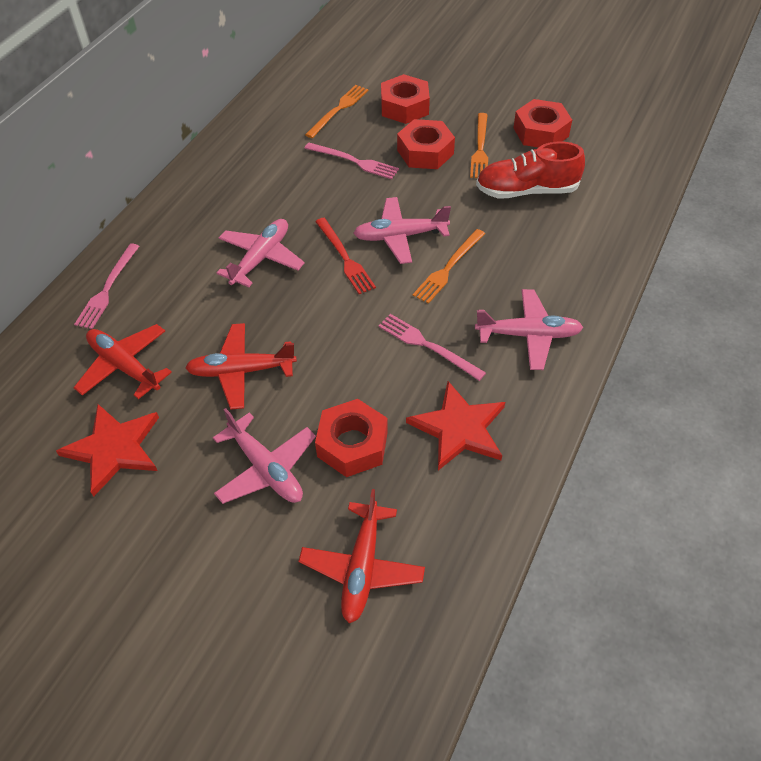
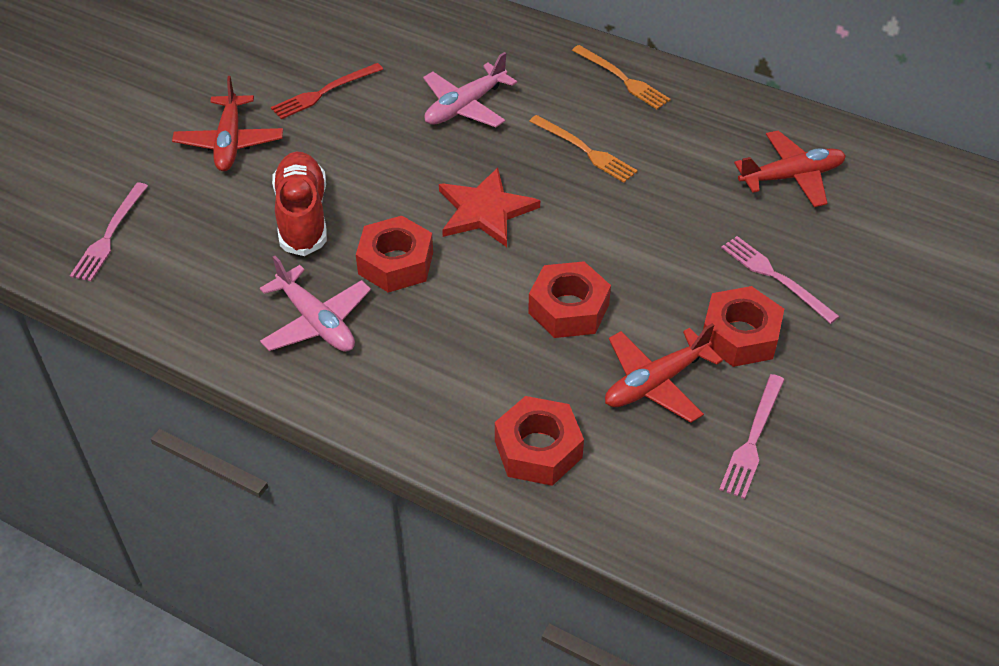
orange fork: [305,85,368,138] [413,229,485,304] [470,113,488,178] = 3 -> [529,115,638,183] [572,45,671,109] = 2
pink plane: [213,408,316,504] [217,219,305,287] [353,197,451,264] [475,289,583,370] = 4 -> [260,256,371,352] [423,52,517,127] = 2
red star: [56,404,159,497] [406,381,505,471] = 2 -> [439,167,540,247] = 1

